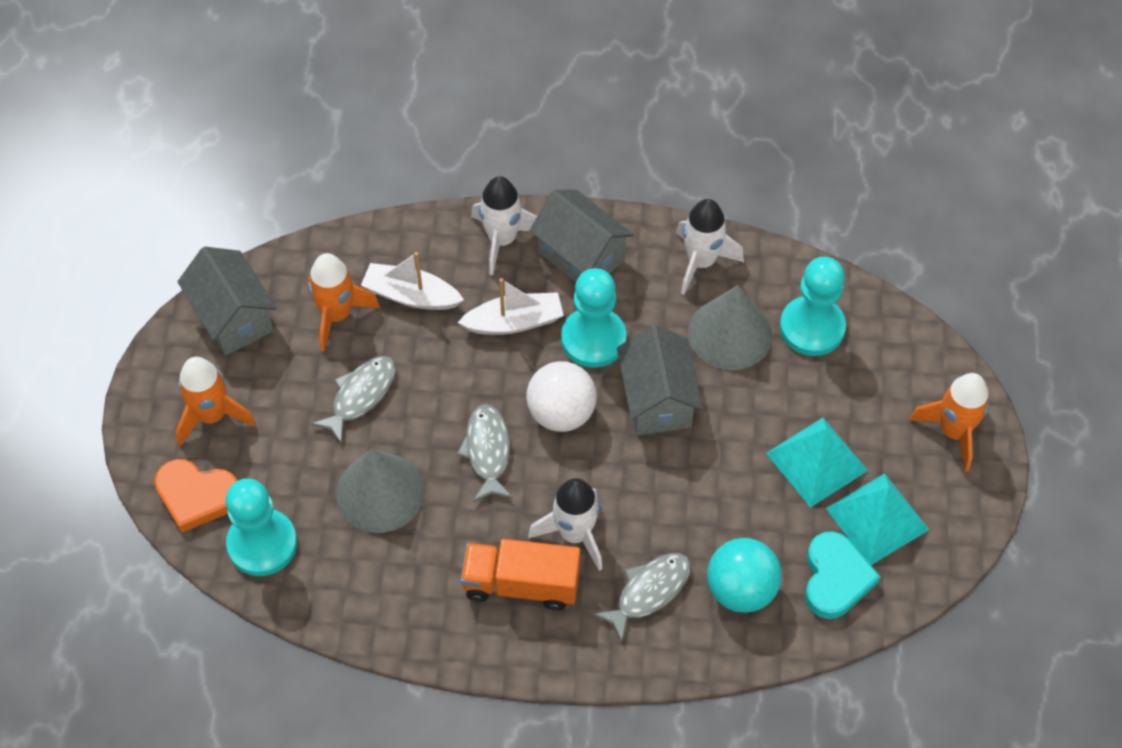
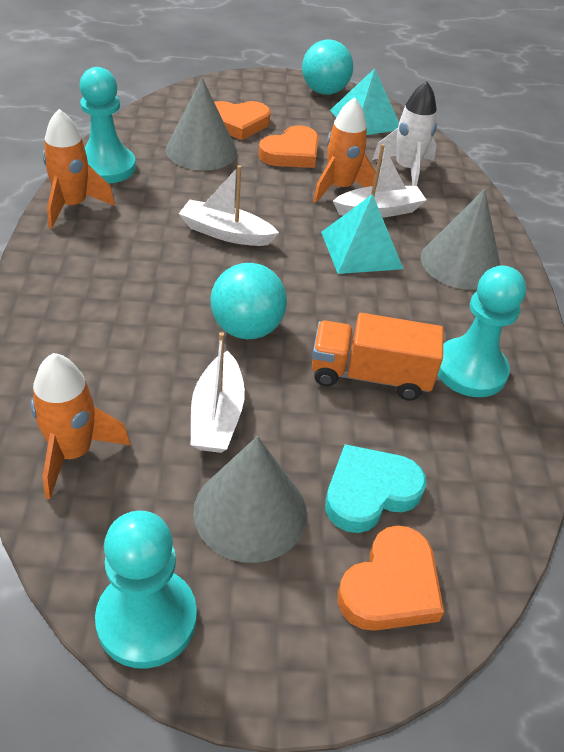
grey cone: [336,449,424,533] [688,285,772,370] = 2 -> [166,78,237,171] [193,436,307,563] [421,189,500,290] = 3
grey fish: [311,356,396,444] [457,404,513,502] [593,553,690,642] = 3 -> none = 0
grey house: [177,247,277,356] [529,190,634,282] [617,325,703,435] = 3 -> none = 0
orange heart: [154,459,237,532] = 1 -> [214,101,271,140] [258,125,319,168] [338,525,444,631] = 3
turquoise ball: [707,538,782,613] = 1 -> [210,263,287,339] [302,40,353,95] = 2
white ball: [526,361,597,432] = 1 -> none = 0
white boat: [361,252,464,310] [458,278,564,335] = 2 -> [179,165,279,246] [191,332,245,453] [333,144,426,218] = 3
white rocket: [471,176,537,275] [528,478,603,571] [676,199,744,295] = 3 -> [372,81,437,186] = 1

